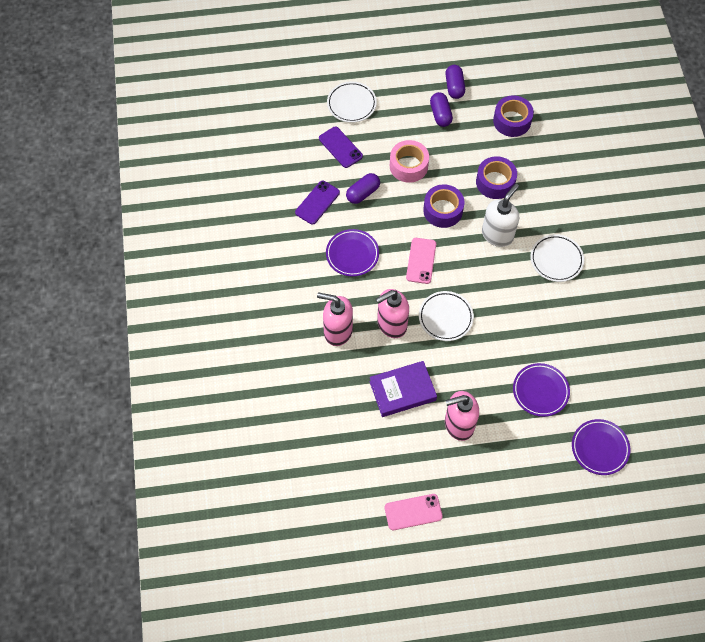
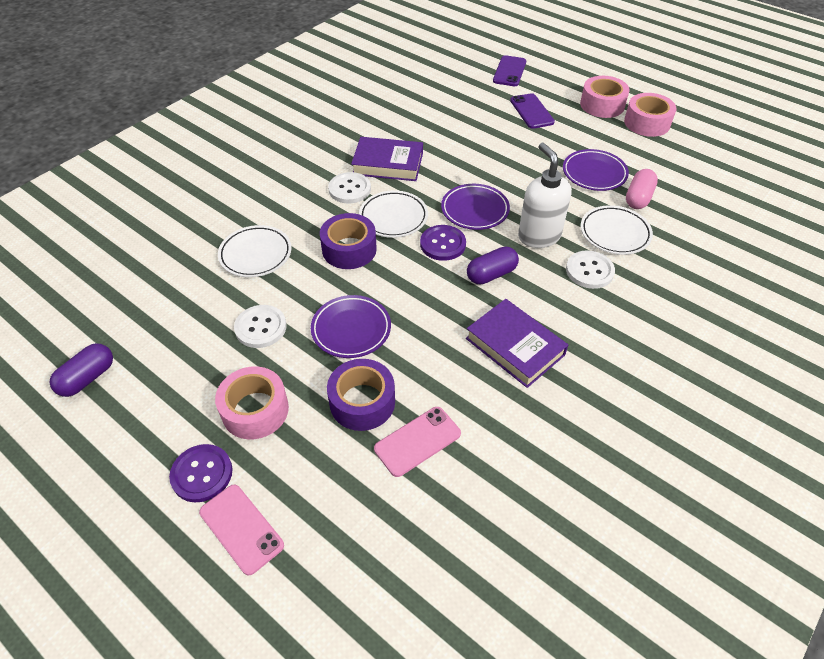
pink capsule: none = 0 -> [626,169,658,209] = 1
pink soap dispenser: [317,292,353,346] [376,289,409,338] [445,391,479,441] = 3 -> none = 0
pink tape: [390,140,429,183] = 1 -> [215,366,289,439] [580,76,630,118] [624,93,676,137] = 3
purple book: [369,361,437,417] = 1 -> [351,137,423,181] [466,299,568,388] = 2
purple button: none = 0 -> [169,444,233,502] [420,225,466,261] = 2
purple capsule: [346,173,380,204] [430,92,453,127] [446,65,465,99] = 3 -> [50,343,113,397] [467,246,519,284] = 2
purple tape: [423,184,464,228] [476,156,517,199] [493,96,534,137] = 3 -> [320,213,377,269] [327,359,395,431] = 2
white button: none = 0 -> [234,305,287,348] [328,172,371,203] [566,251,615,289] = 3

